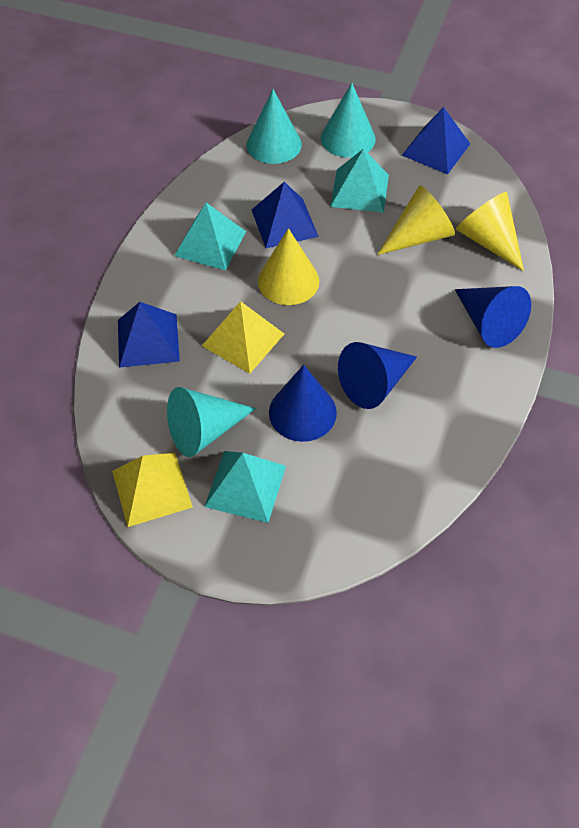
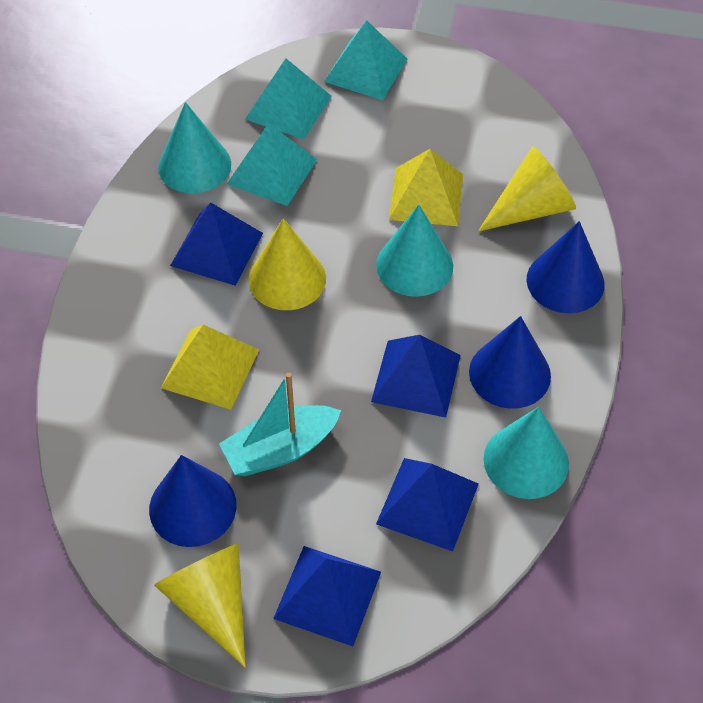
blue pyramid: [118,302,180,368] [252,182,319,248] [402,107,470,174] = 3 -> [170,202,263,286] [273,546,381,646] [371,335,461,418] [376,458,479,552] = 4
turquoise boat: none = 0 -> [219,373,341,476] = 1

